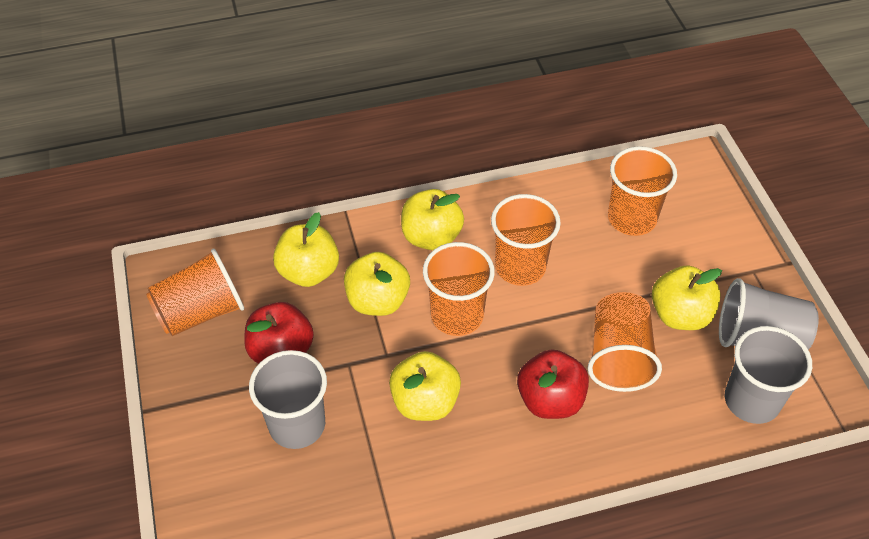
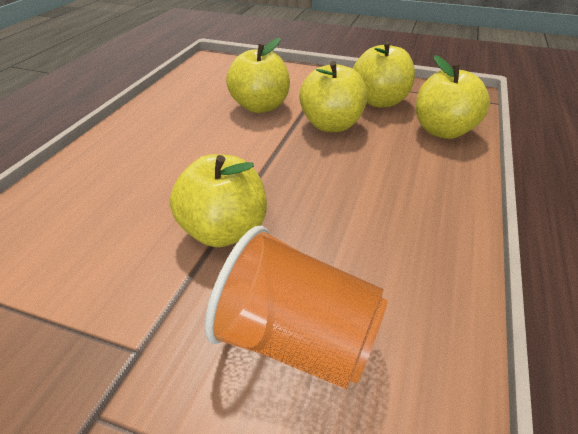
grey cup: [249,350,327,449] [719,278,819,350] [725,326,812,424] = 3 -> none = 0
orange cup: [146,248,244,336] [423,242,495,336] [491,194,561,286] [588,292,662,392] [608,146,677,236] = 5 -> [204,226,388,389] = 1
red apple: [244,302,314,364] [517,349,589,419] = 2 -> none = 0

